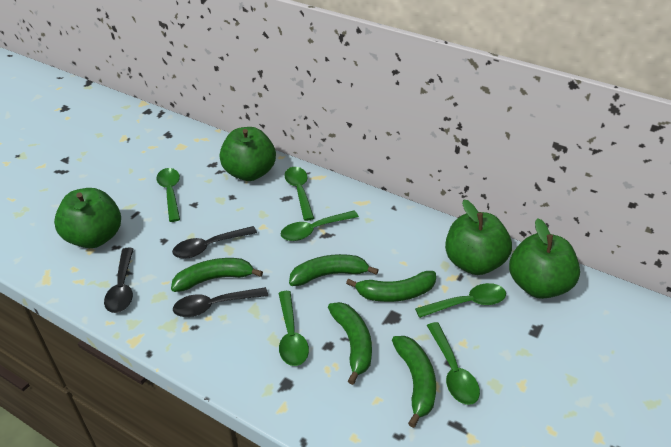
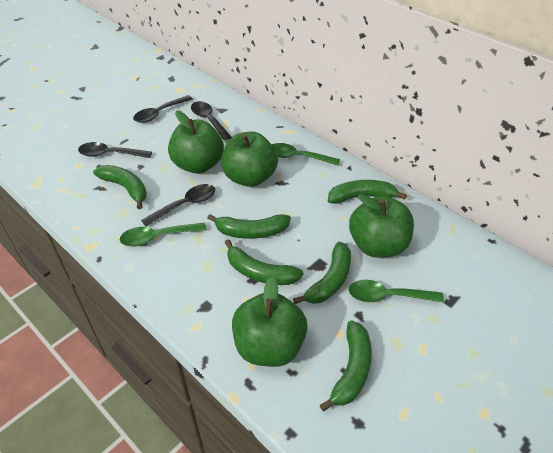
black spoon: [104,248,133,313] [172,226,257,259] [173,287,268,317] = 3 -> [78,142,152,158] [133,95,193,123] [141,184,215,226] [191,101,232,141] = 4
green banana: [171,258,263,292] [289,254,379,286] [328,302,372,385] [346,271,436,302] [392,336,436,428] = 5 -> [93,165,147,209] [208,214,291,239] [225,239,303,285] [293,242,351,304] [320,321,372,411] [328,180,407,204] = 6
green spoon: [157,168,180,222] [278,291,309,366] [281,210,359,241] [285,167,314,221] [415,283,506,318] [427,322,480,405] = 6 -> [120,223,207,247] [272,143,340,166] [349,280,444,303] = 3

